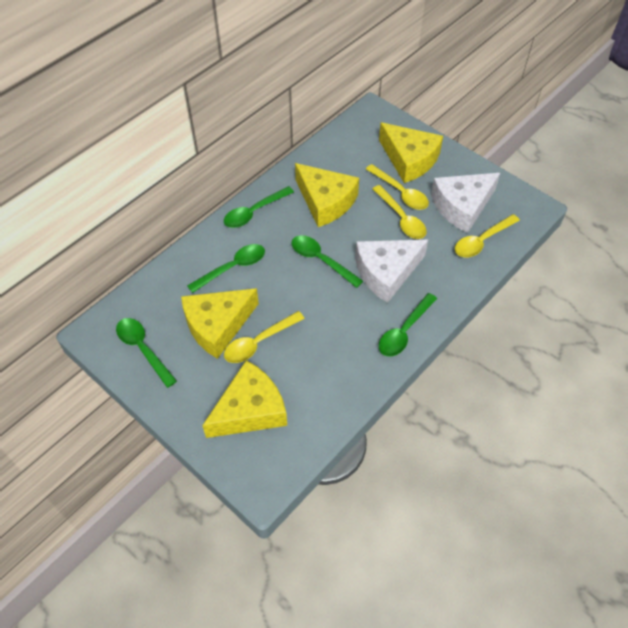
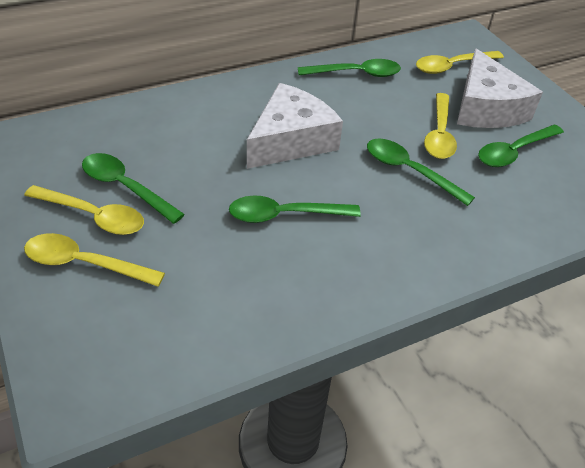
yellow cheese: [181,288,259,359] [202,360,287,438] [295,163,359,227] [379,122,443,183] = 4 -> none = 0

